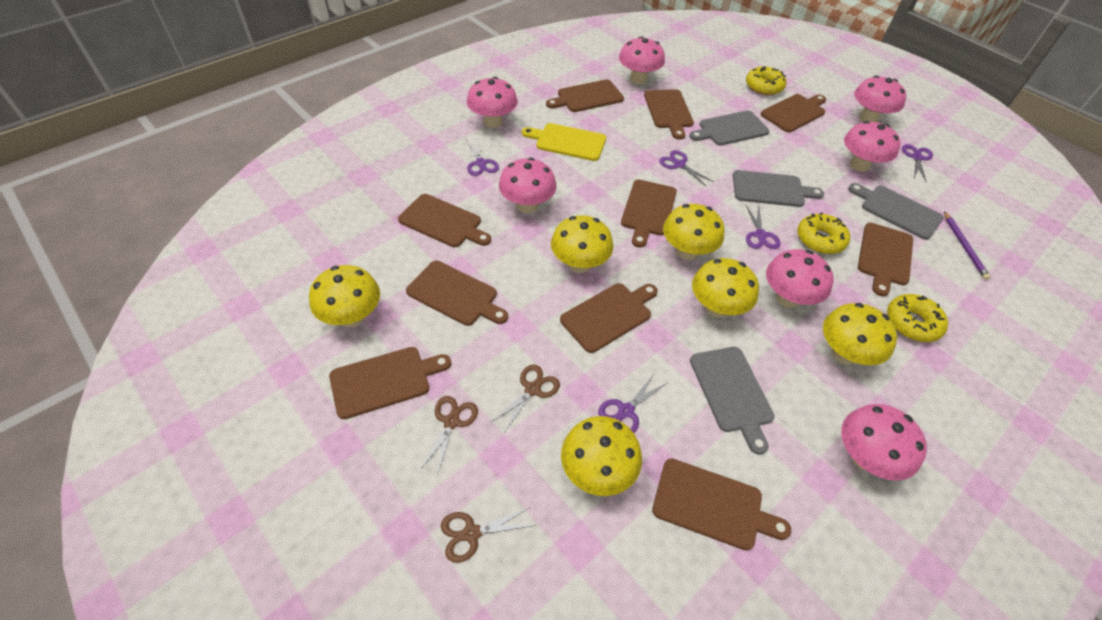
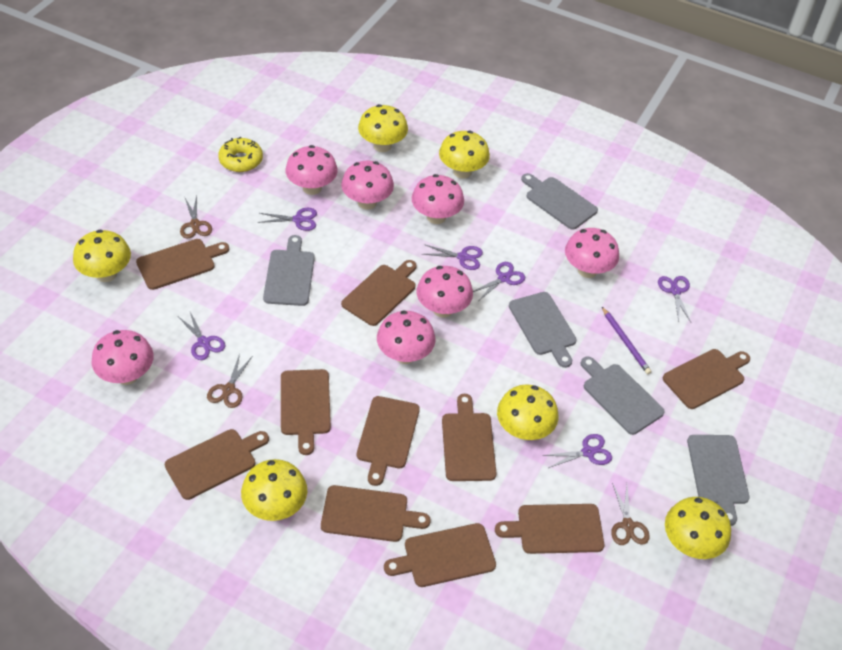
grey cutting board: [689,110,769,146] [690,347,774,455] [733,170,824,207] [848,183,944,240] = 4 -> [263,235,315,306] [509,292,577,368] [521,173,598,230] [581,357,665,435] [687,435,750,526] = 5
purple scissors: [466,140,499,176] [598,373,667,433] [659,150,714,187] [746,204,781,249] [902,144,933,182] = 5 -> [179,312,225,360] [258,208,317,231] [422,244,483,270] [473,262,525,300] [542,434,612,468] [658,276,691,322] = 6
yellow cutting board: [522,123,606,161] = 1 -> none = 0
yellow donut: [746,66,787,95] [797,213,850,254] [887,294,948,342] = 3 -> [218,137,263,172] = 1

